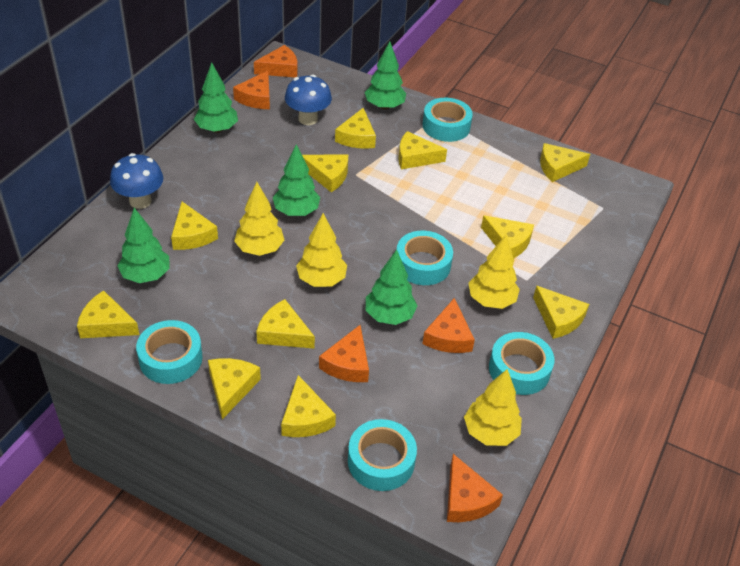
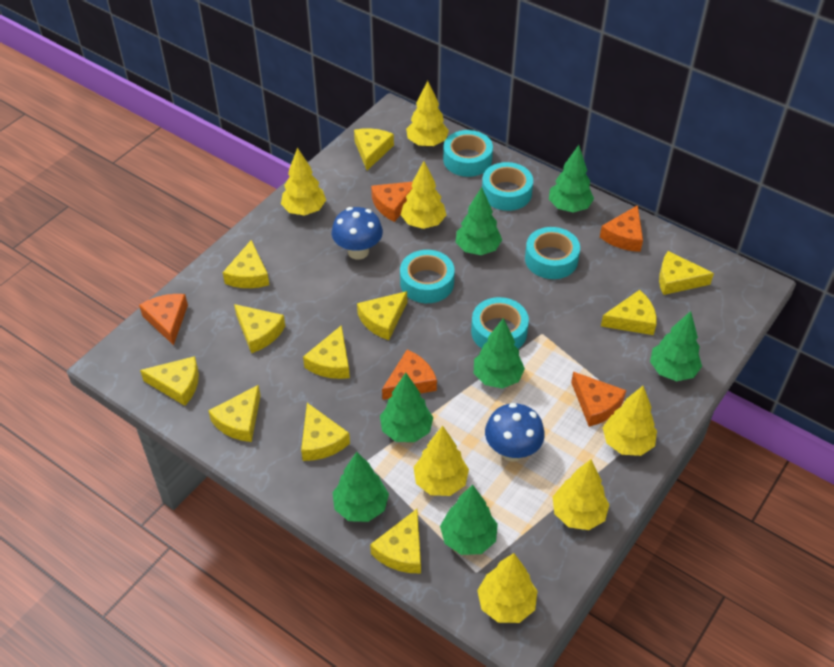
green tree: [118,208,169,283] [194,62,238,133] [273,144,320,216] [365,41,406,110] [366,249,418,325] = 5 -> [333,452,389,522] [380,373,433,442] [440,485,498,555] [456,187,502,255] [474,318,525,389] [549,145,594,213] [650,311,702,381] = 7
yellow tree: [234,182,284,256] [296,213,347,287] [464,369,522,446] [469,235,520,309] = 4 -> [281,148,326,216] [401,161,446,229] [406,81,449,147] [413,426,469,496] [477,553,537,623] [553,460,610,530] [603,386,657,456] = 7

